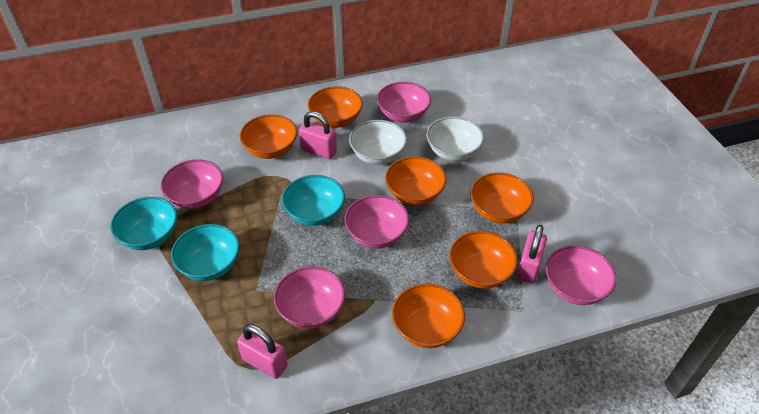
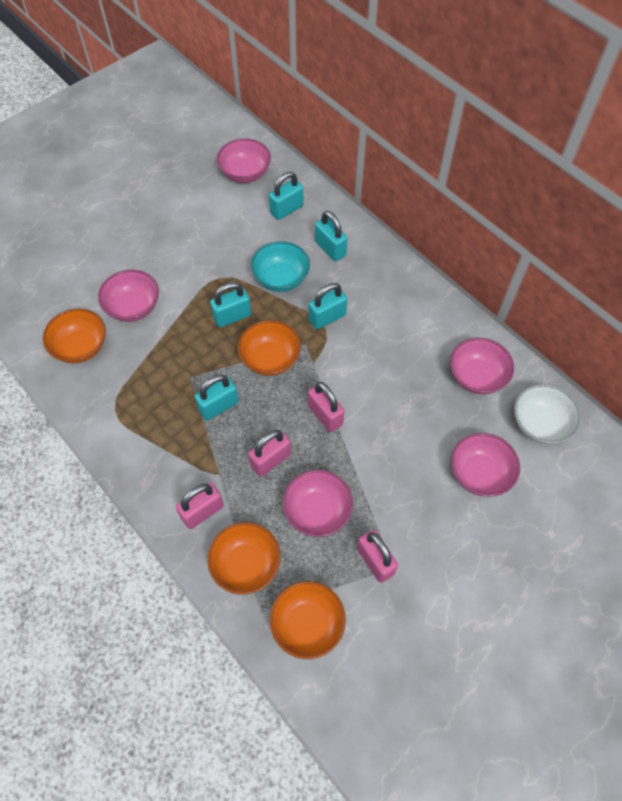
orange bowl: [240,114,298,159] [308,86,363,128] [385,156,447,205] [392,283,465,348] [449,231,518,289] [470,172,534,223] = 6 -> [42,308,106,363] [207,522,281,594] [238,320,301,376] [270,581,346,659] = 4
pink padlock: [237,324,288,379] [299,111,337,159] [517,225,547,284] = 3 -> [176,483,224,529] [248,430,291,477] [308,382,344,432] [357,530,398,583] = 4
turquoise bowl: [110,197,177,250] [171,224,240,281] [282,175,345,226] = 3 -> [251,241,310,292] = 1
turquoise padlock: none = 0 -> [195,374,239,421] [210,282,251,327] [269,172,304,220] [309,283,347,329] [315,211,347,261] = 5
white bowl: [349,120,407,165] [426,116,484,161] = 2 -> [514,384,581,444] = 1

